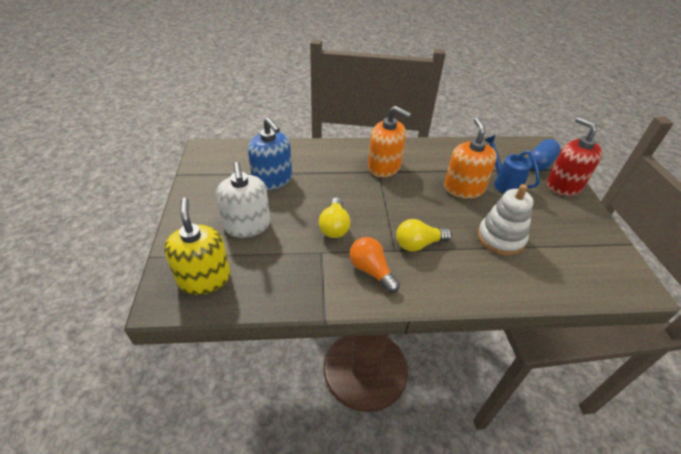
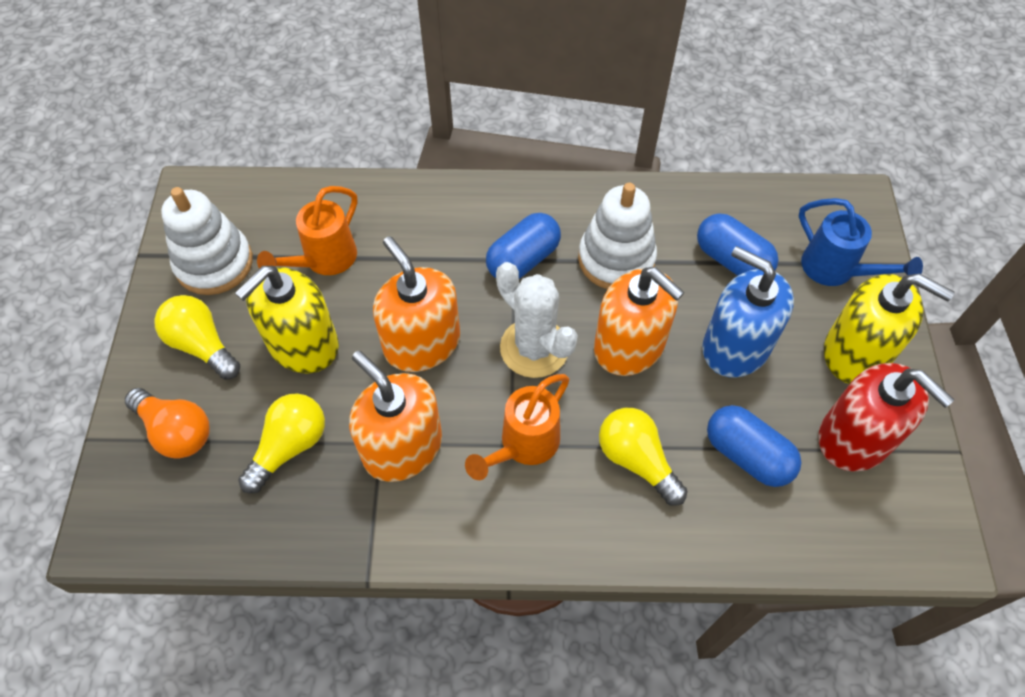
blue capsule: [528,139,561,171] = 1 -> [486,213,561,279] [697,213,779,276] [707,405,802,487] = 3
orange soap dispenser: [368,106,411,177] [444,118,497,198] = 2 -> [349,351,442,482] [373,236,460,372] [594,267,684,376] = 3
orange watering can: none = 0 -> [257,186,358,275] [465,374,569,480] = 2
white cactus: none = 0 -> [496,262,578,378] = 1
white soap dispenser: [216,162,270,238] = 1 -> none = 0
white stacking toy: [478,184,534,256] = 1 -> [161,187,253,295] [578,183,657,289] = 2
yellow light bulb: [319,197,351,238] [396,219,452,251] = 2 -> [154,295,240,380] [238,393,325,493] [599,408,688,506] = 3
yellow soap dispenser: [164,198,231,295] = 1 -> [235,266,339,374] [824,274,954,384] = 2

